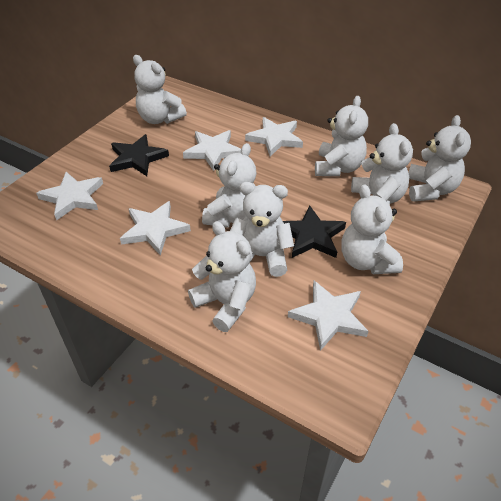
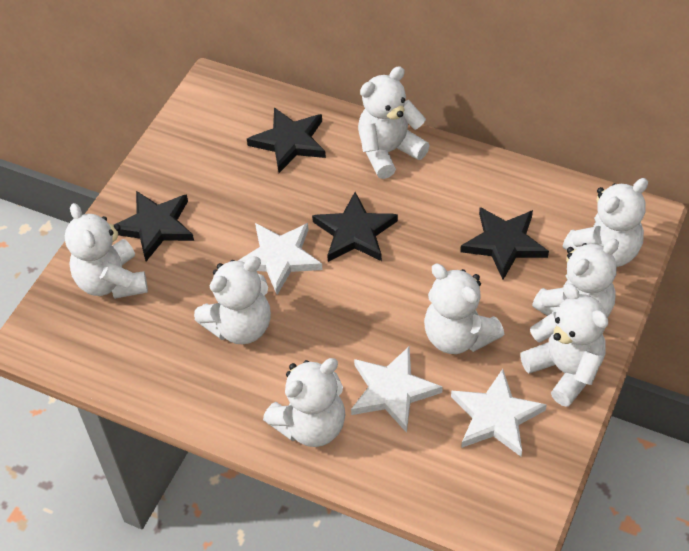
black star: [109,134,169,176] [283,206,346,258] = 2 -> [114,191,194,261] [247,107,326,173] [312,192,398,262] [460,207,549,280] = 4
white star: [36,172,103,221] [120,201,191,256] [183,130,241,171] [245,117,303,156] [288,281,369,351] = 5 -> [238,223,323,295] [351,347,443,433] [451,369,547,456] = 3

